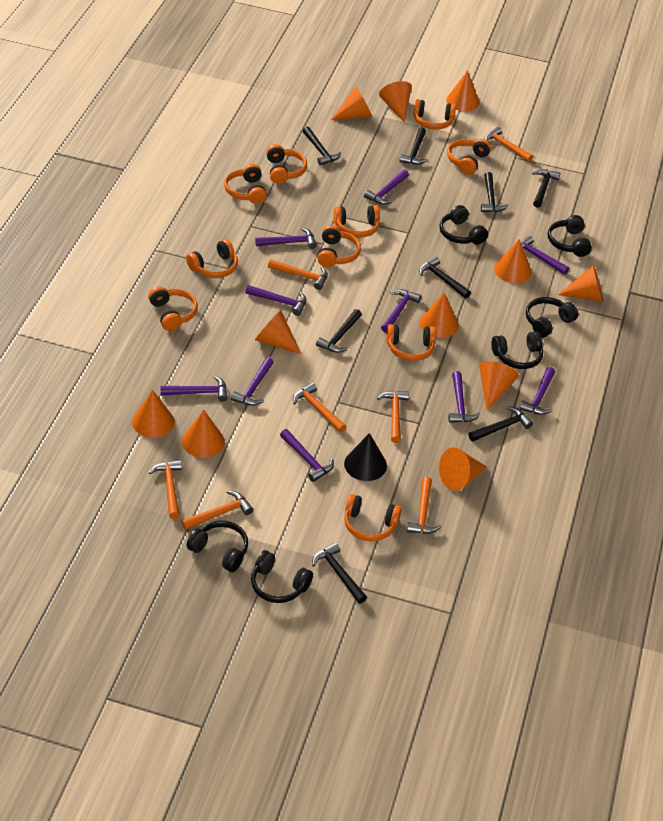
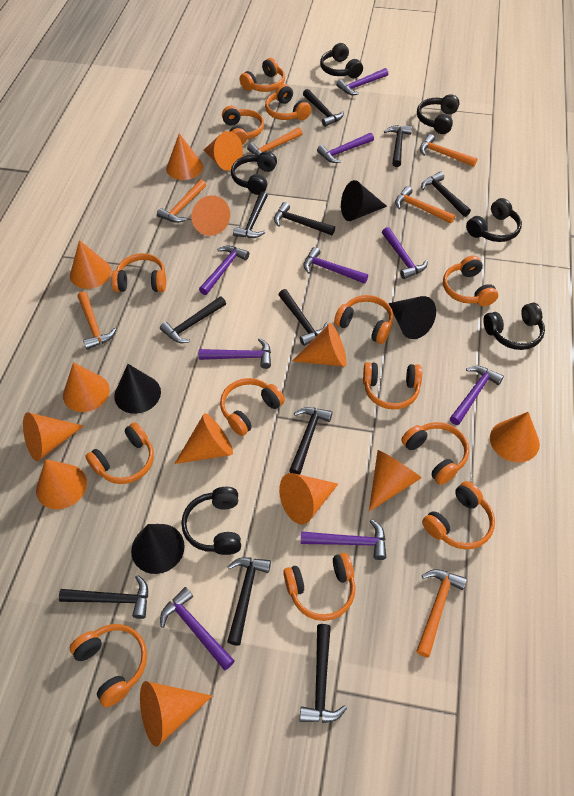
black cone: [344,433,387,481] = 1 -> [114,364,161,414] [131,524,185,574] [341,180,387,221] [389,296,436,339] = 4
black hammer: [303,126,341,166] [312,542,367,604] [316,309,362,353] [399,128,428,165] [419,256,471,298] [468,406,533,441] [481,172,508,212] [532,169,560,208] = 8 -> [59,575,148,619] [160,296,226,343] [227,557,271,646] [233,191,268,238] [274,202,335,235] [278,289,328,346] [289,407,332,475] [300,624,347,723] [303,89,344,127] [384,125,412,167] [421,171,471,217] = 11
orange cone: [132,390,175,438] [182,410,225,458] [255,310,301,354] [331,87,372,120] [379,81,412,123] [420,293,459,338] [439,447,487,491] [446,70,479,111] [479,361,519,411] [494,239,532,283] [558,265,604,302] = 11 -> [23,412,83,461] [36,459,87,509] [63,362,110,412] [70,240,111,289] [140,681,212,747] [166,133,203,180] [175,413,233,464] [191,195,230,236] [203,131,243,171] [279,473,338,524] [292,323,347,367] [369,450,421,512] [490,412,540,462] = 13
orange hammer: [149,460,182,519] [181,490,253,530] [268,259,328,290] [293,383,346,432] [377,391,409,443] [406,477,442,534] [484,127,533,162] = 7 -> [78,292,116,350] [157,180,206,223] [247,127,303,155] [395,186,455,223] [416,569,467,657] [420,134,478,167] = 6
orange headphones: [148,286,198,331] [186,239,238,278] [224,164,267,204] [266,144,307,184] [317,225,361,267] [334,205,380,238] [344,494,402,541] [386,324,436,361] [413,99,456,129] [447,139,491,175] = 10 -> [70,624,147,707] [85,422,154,484] [111,253,166,292] [220,378,285,436] [222,106,264,145] [240,58,285,92] [265,84,311,120] [283,553,356,621] [334,295,394,344] [363,362,422,410] [401,422,469,485] [422,481,495,549] [443,255,498,306] = 13
purple hammer: [161,376,228,402] [230,357,274,406] [246,285,307,316] [255,227,317,249] [280,429,334,482] [364,170,409,204] [381,289,421,333] [449,371,480,423] [519,367,555,415] [521,236,569,275] = 10 -> [160,587,235,670] [199,246,249,295] [199,338,271,369] [301,519,386,560] [303,247,368,284] [317,133,374,163] [336,68,388,95] [382,227,428,279] [450,366,504,425] = 9

